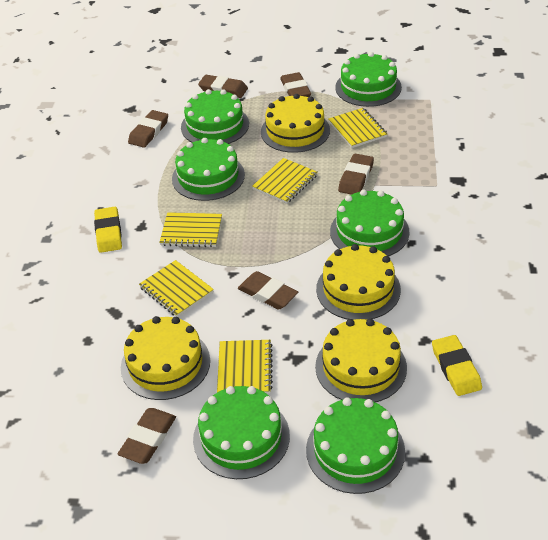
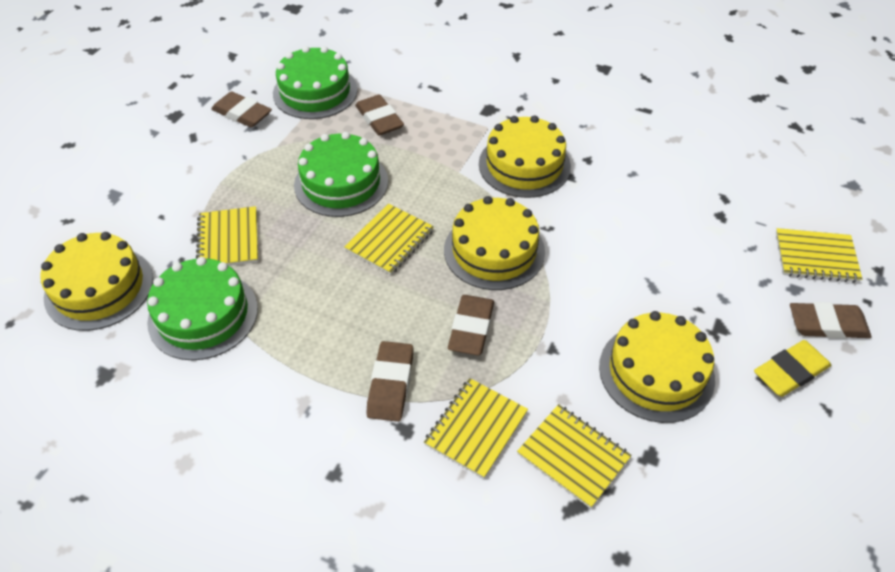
brown eraser: [118,408,176,464] [128,110,168,148] [198,75,248,98] [238,271,298,310] [280,72,311,97] [338,154,374,195] = 6 -> [211,91,272,128] [355,95,404,136] [366,341,414,422] [448,295,494,356] [790,302,871,339] = 5
green cake: [172,138,245,201] [181,89,249,144] [193,386,290,479] [306,397,405,494] [330,189,410,256] [335,52,402,107] = 6 -> [147,257,258,360] [273,46,358,119] [294,132,388,217] = 3
yellow eraser: [94,207,122,253] [432,335,482,396] = 2 -> [754,340,831,397] = 1

